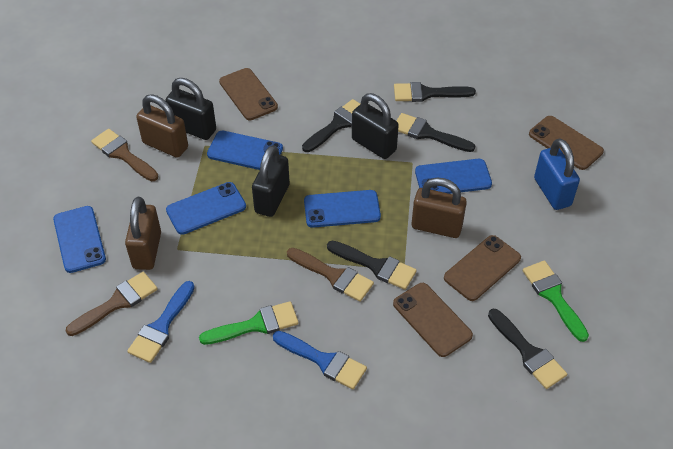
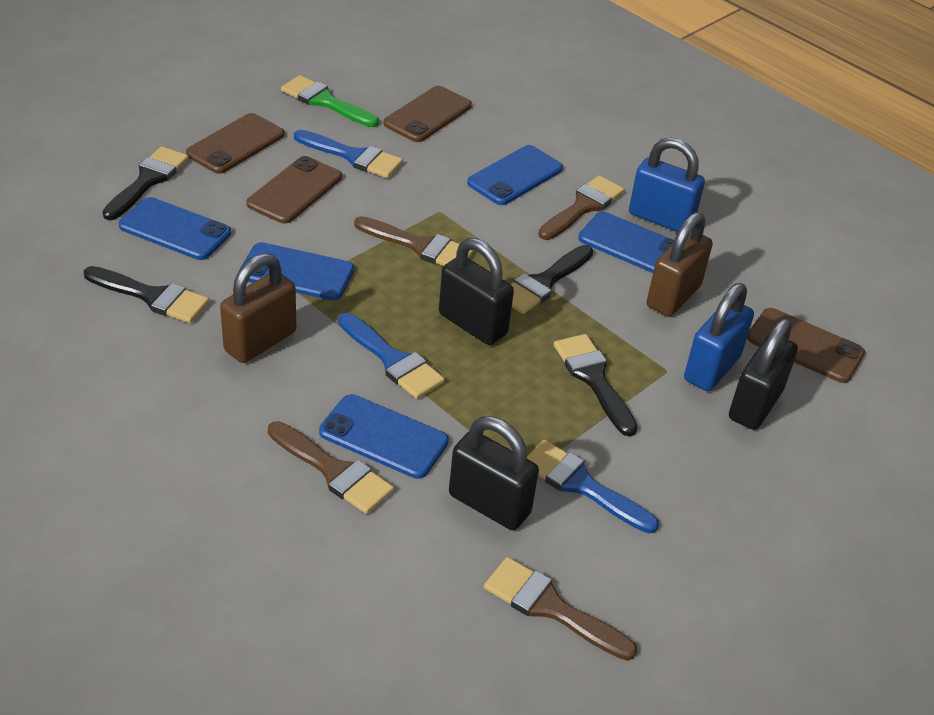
black brush: [302,99,360,152] [327,241,417,290] [394,82,476,102] [397,113,475,152] [488,309,567,389] = 5 -> [84,266,209,323] [103,146,189,220] [511,245,593,314] [554,334,638,436] = 4
blue brush: [127,281,195,363] [273,331,367,389] = 2 -> [294,130,403,178] [338,313,445,399] [527,440,659,533] = 3
blue padlock: [534,138,580,210] = 1 -> [629,137,705,232] [684,283,754,391] = 2
brown brush: [66,272,158,336] [91,129,158,181] [287,248,374,302] = 3 -> [268,421,394,514] [354,216,473,266] [484,557,637,660] [538,175,624,240] = 4
brown padlock: [125,197,161,270] [136,94,188,158] [412,178,467,238] = 3 -> [220,253,296,363] [647,212,713,317] = 2
green brush: [199,301,299,345] [523,260,589,342] = 2 -> [281,75,379,127] = 1

